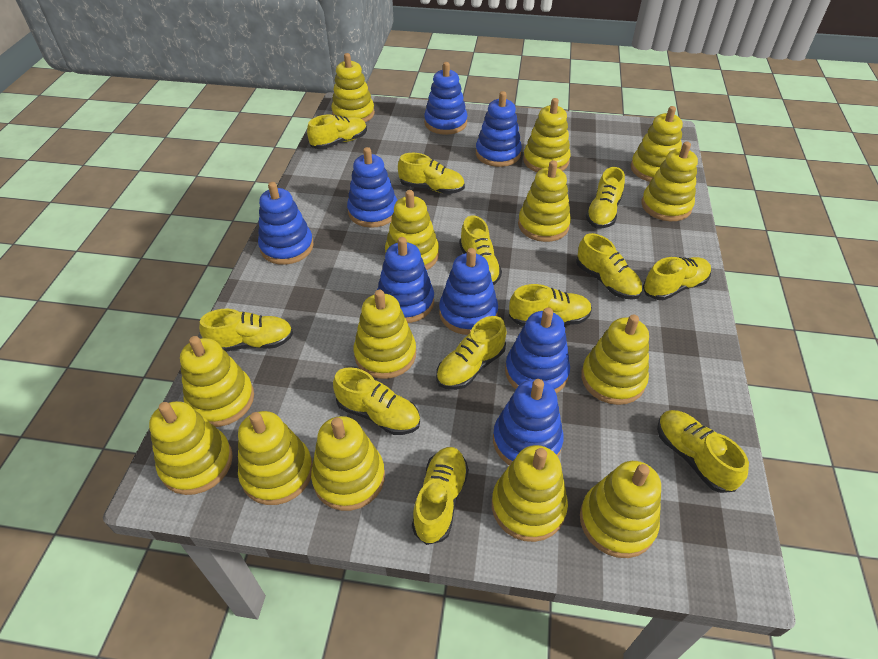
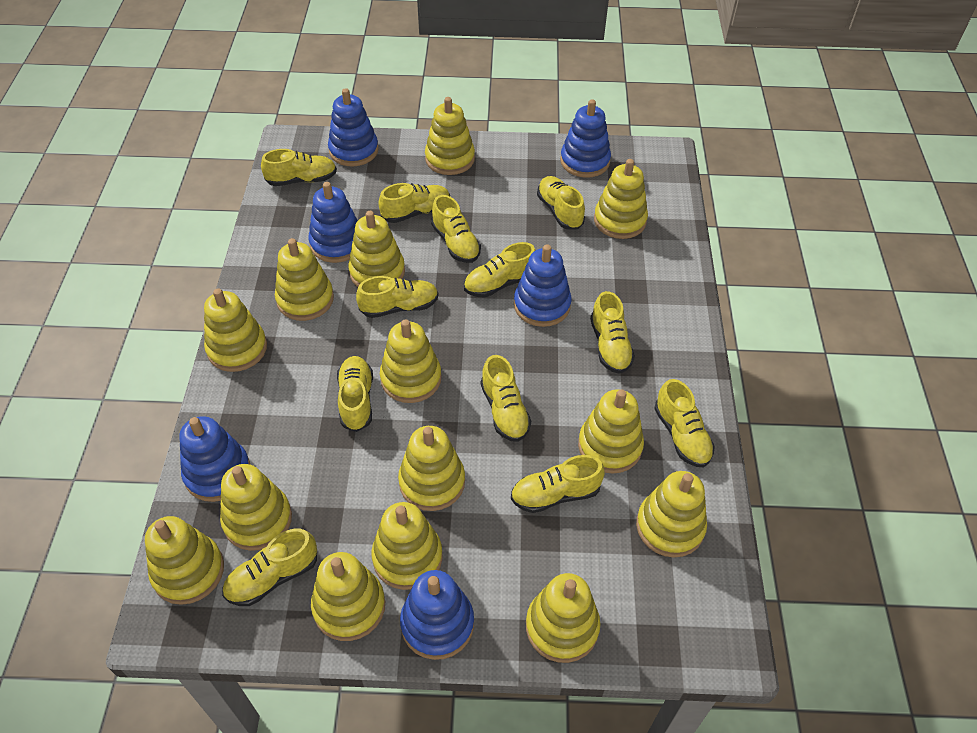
blue stacking toy: [258,182,314,265] [347,147,397,228] [377,237,434,323] [424,62,468,135] [439,248,498,335] [476,91,522,167] [493,379,563,465] [505,308,570,393] = 8 -> [179,416,251,502] [308,182,358,263] [328,88,379,166] [400,570,474,660] [514,244,571,327] [560,99,611,178] = 6

